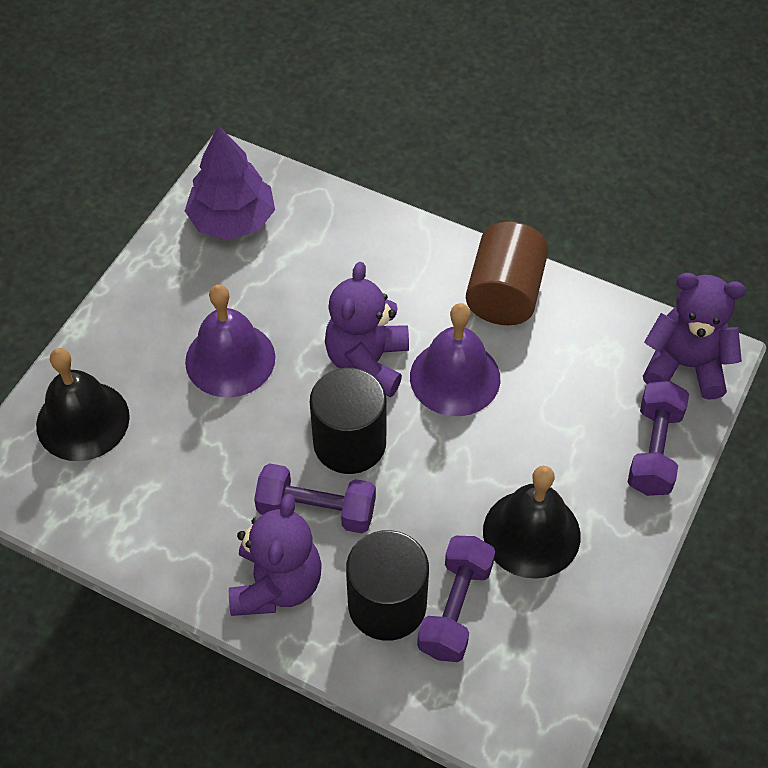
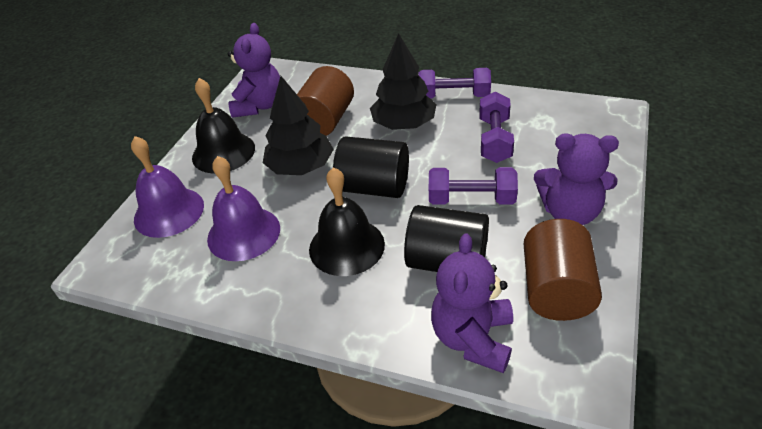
black tree: none = 0 -> [263,76,334,175] [370,33,437,130] = 2
brown cylinder: [466,222,548,325] = 1 -> [297,66,354,136] [524,219,602,321] = 2
purple tree: [185,125,275,240] = 1 -> none = 0

